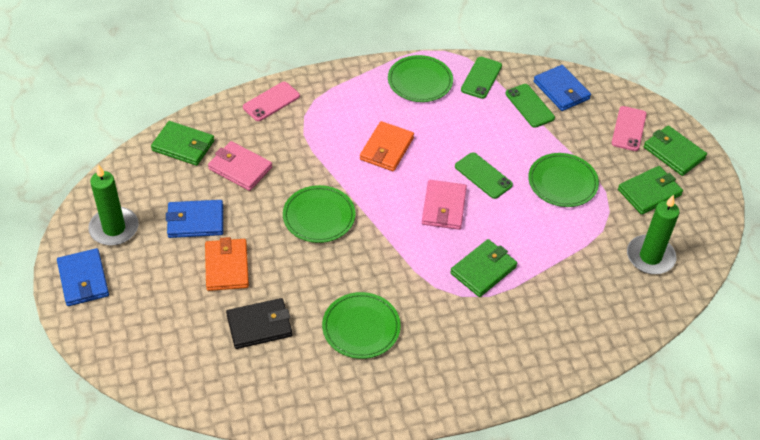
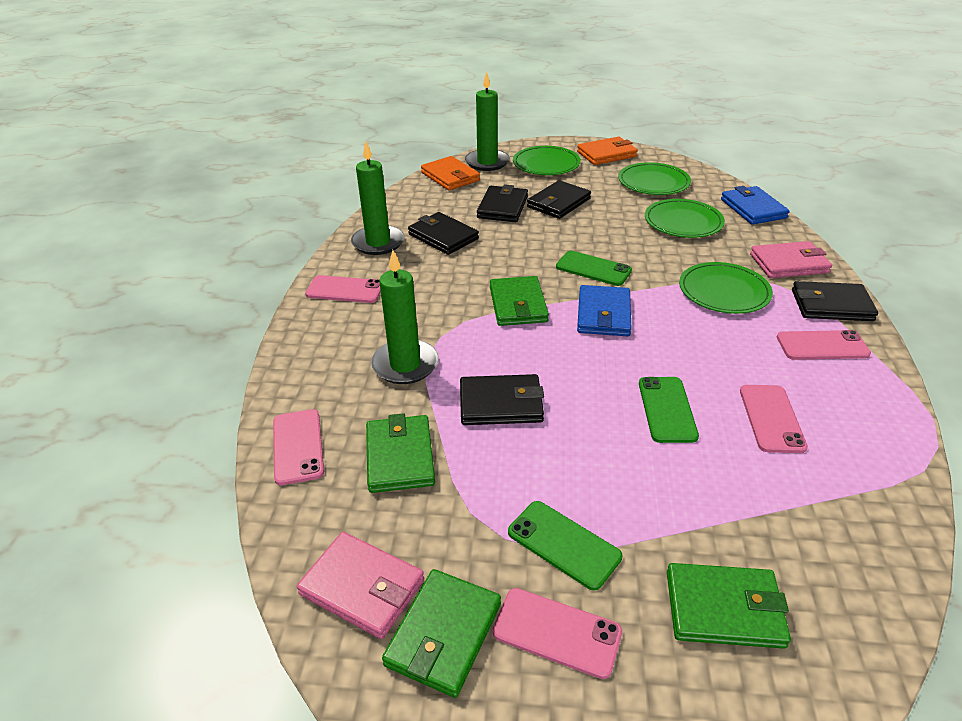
black wallet: [226,298,292,349] = 1 -> [408,212,479,255] [460,374,544,425] [477,184,528,222] [527,180,591,219] [792,281,878,321] = 5
blue wallet: [57,248,109,306] [166,200,223,238] [534,65,591,111] = 3 -> [577,285,631,336] [721,186,790,225] = 2
green candle: [88,164,139,246] [627,195,680,274] = 2 -> [351,141,405,255] [371,250,439,384] [465,71,510,171] = 3
pink phone: [243,82,300,121] [612,106,647,151] = 2 -> [273,409,324,485] [305,275,381,303] [493,588,622,679] [740,385,808,453] [777,330,871,360] = 5

